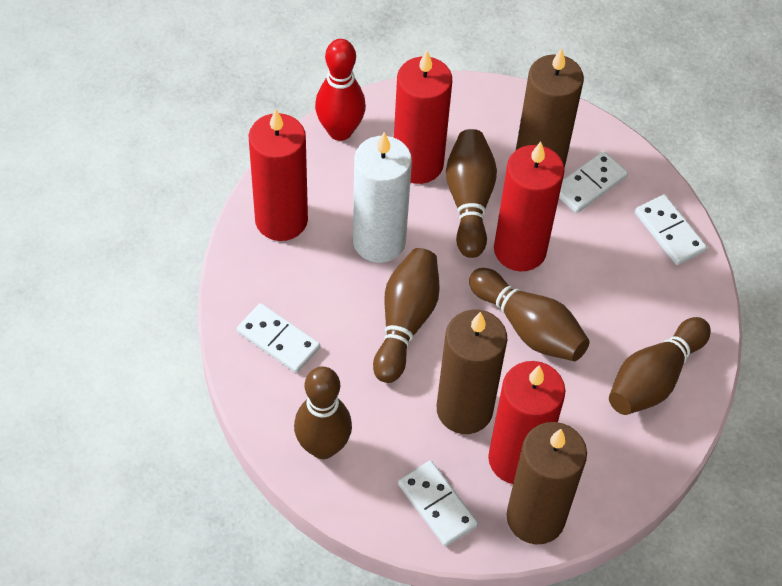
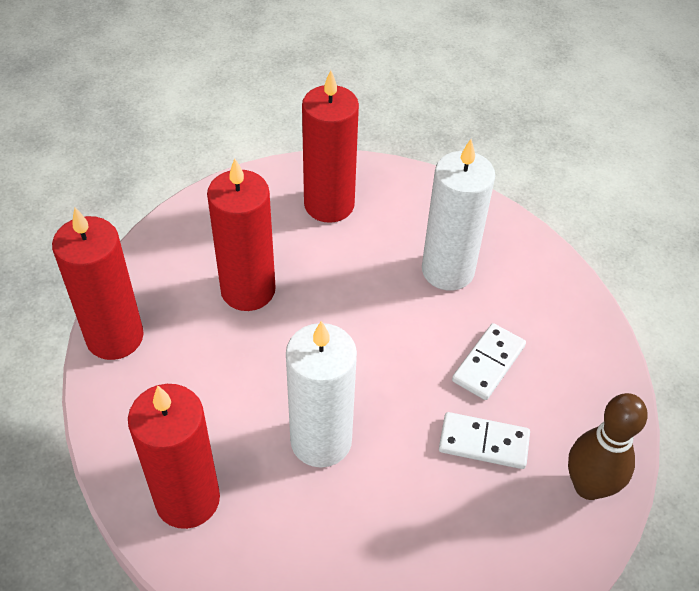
brown bowling pin: [294,367,352,459] [373,248,440,383] [446,129,497,258] [469,268,590,361] [609,317,711,415] = 5 -> [568,393,648,500] = 1
brown candle: [437,310,507,434] [506,422,587,544] [516,48,584,168] = 3 -> none = 0
red bowling pin: [315,39,366,141] = 1 -> none = 0
white candle: [353,132,412,263] = 1 -> [286,321,357,468] [422,139,495,291] = 2
white domino: [237,303,320,373] [398,461,478,547] [559,151,628,213] [635,195,707,265] = 4 -> [439,412,530,469] [452,323,526,400] = 2

